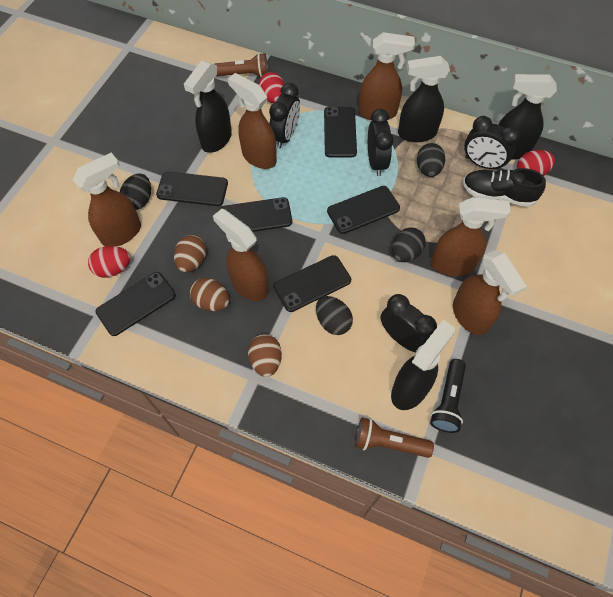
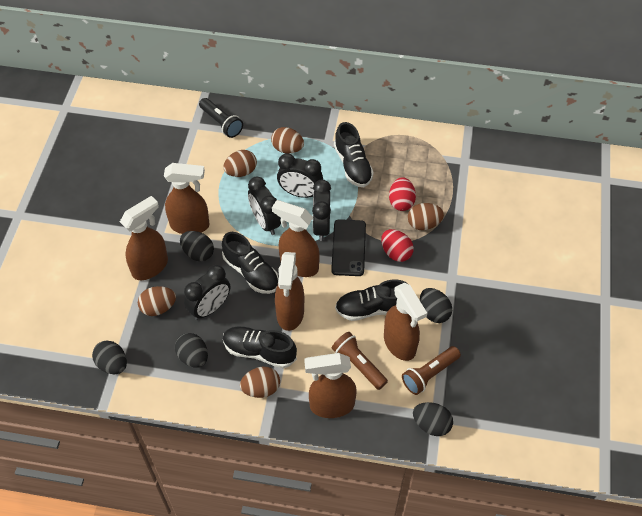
black egg: [120,173,151,210] [316,296,353,335] [392,227,426,262] [417,143,445,177] = 4 -> [92,341,127,374] [175,333,208,368] [180,231,214,261] [413,402,453,436] [420,288,452,323] = 5
black phone: [96,272,176,336] [156,171,228,206] [221,197,292,235] [274,255,351,312] [324,107,357,157] [327,186,400,234] = 6 -> [331,219,366,276] = 1
black shoe: [463,168,546,207] = 1 -> [222,232,279,294] [223,327,297,368] [334,122,374,187] [335,279,408,321] = 4
black spray bottle: [184,61,232,153] [391,320,455,410] [398,56,450,142] [498,74,557,159] = 4 -> none = 0
brown egg: [174,235,207,272] [190,278,229,311] [248,334,282,377] = 3 -> [138,286,176,316] [223,150,257,177] [240,367,280,398] [271,127,304,154] [408,203,444,230] = 5
red egg: [88,246,130,278] [259,72,284,103] [517,150,555,176] = 3 -> [381,229,414,262] [389,177,416,211] = 2

